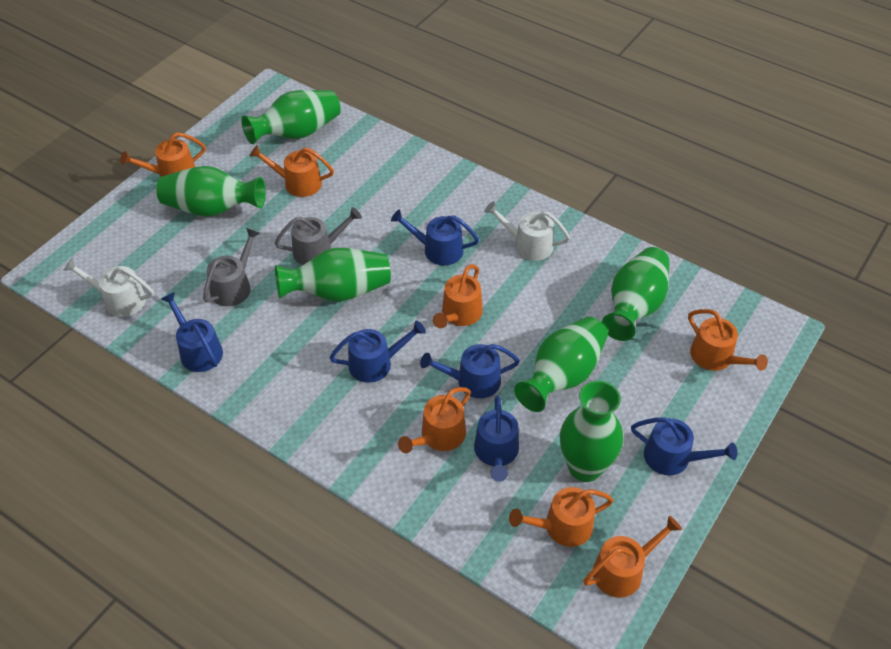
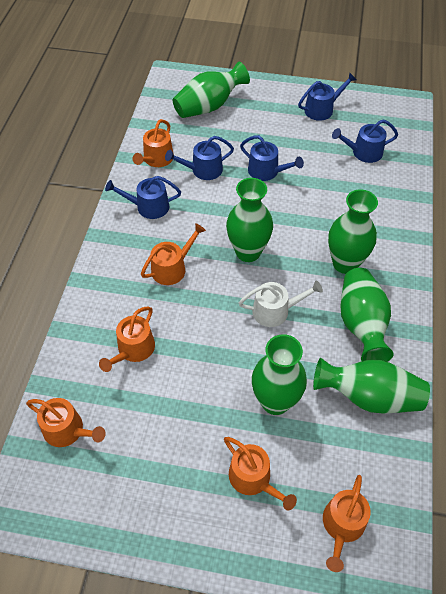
blue watering can: [161,292,223,372] [330,321,426,383] [391,210,479,265] [420,344,520,398] [474,396,519,482] [631,417,737,475] = 6 -> [105,176,181,219] [165,136,234,180] [240,135,304,181] [298,73,357,121] [332,119,398,163] = 5
grey watering can: [203,228,260,306] [275,207,362,265] = 2 -> none = 0
orange watering can: [120,132,206,177] [250,145,334,197] [398,387,471,453] [433,264,483,328] [509,487,614,547] [583,516,682,598] [688,309,768,371] = 7 -> [26,398,105,447] [99,306,155,372] [132,119,173,167] [141,223,206,285] [224,437,297,510] [323,475,371,572] = 6
white watering can: [64,258,154,317] [484,201,570,261] = 2 -> [239,280,323,327] = 1

